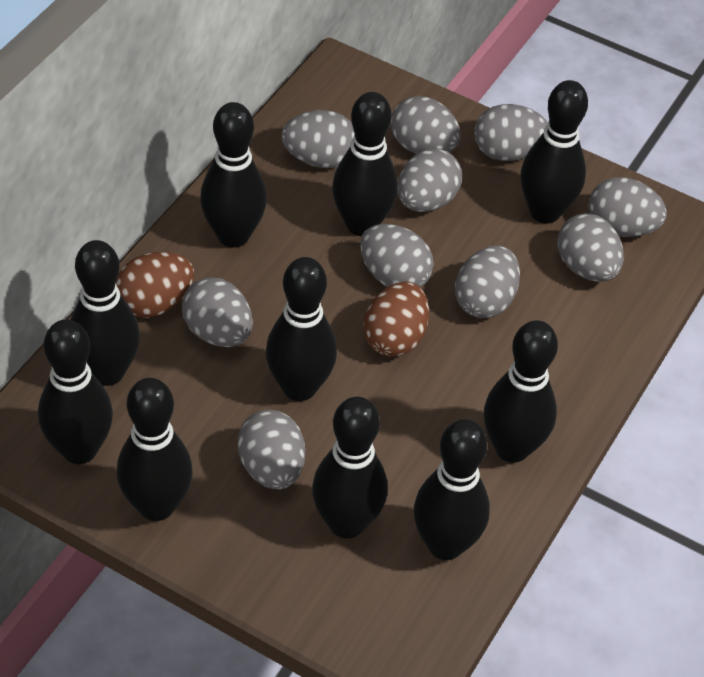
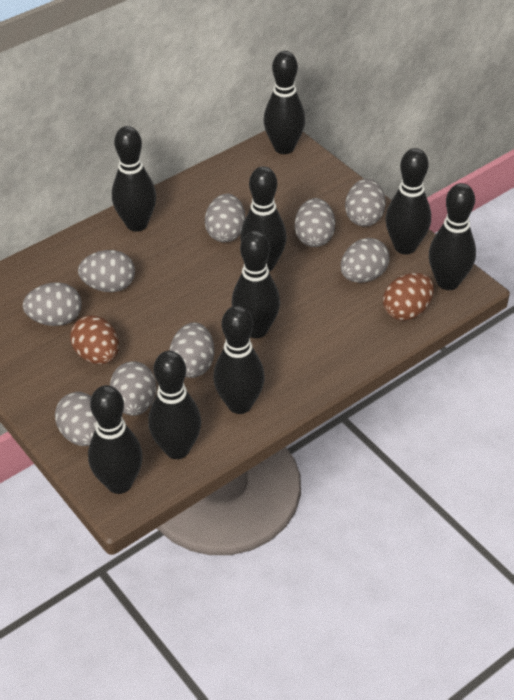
black bowling pin: [38,319,113,464] [71,240,140,386] [117,378,193,521] [200,102,267,247] [266,257,337,401] [312,397,388,538] [332,92,398,236] [414,419,490,560] [484,320,558,463] [521,80,588,223] = 10 -> [88,385,143,494] [112,126,156,232] [148,351,201,459] [213,306,265,414] [232,231,280,338] [240,166,287,272] [263,51,305,154] [386,148,431,255] [429,183,476,290] = 9
grey egg: [182,277,253,347] [238,410,305,490] [282,110,355,168] [360,224,433,287] [391,96,461,154] [398,148,462,212] [455,246,520,318] [474,104,548,161] [557,213,624,282] [588,177,667,237] = 10 -> [23,282,82,326] [55,392,97,446] [78,250,135,292] [110,361,156,416] [169,322,215,378] [205,194,245,242] [295,198,335,247] [341,238,390,283] [345,179,386,226] = 9

